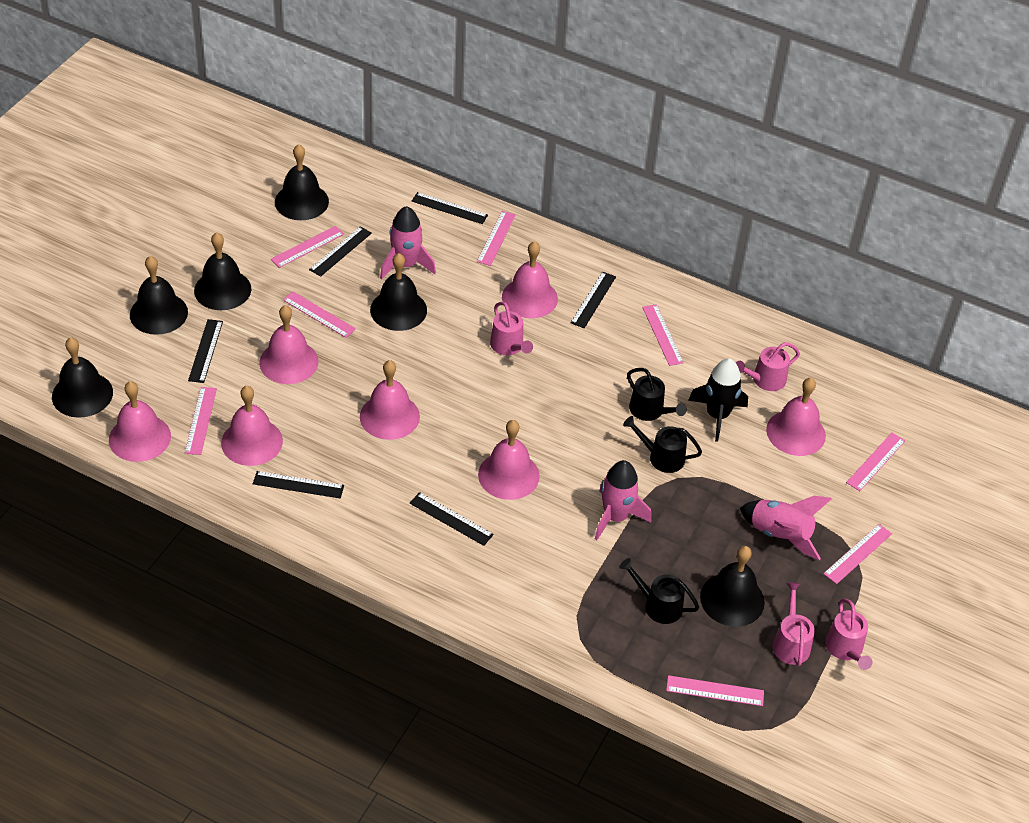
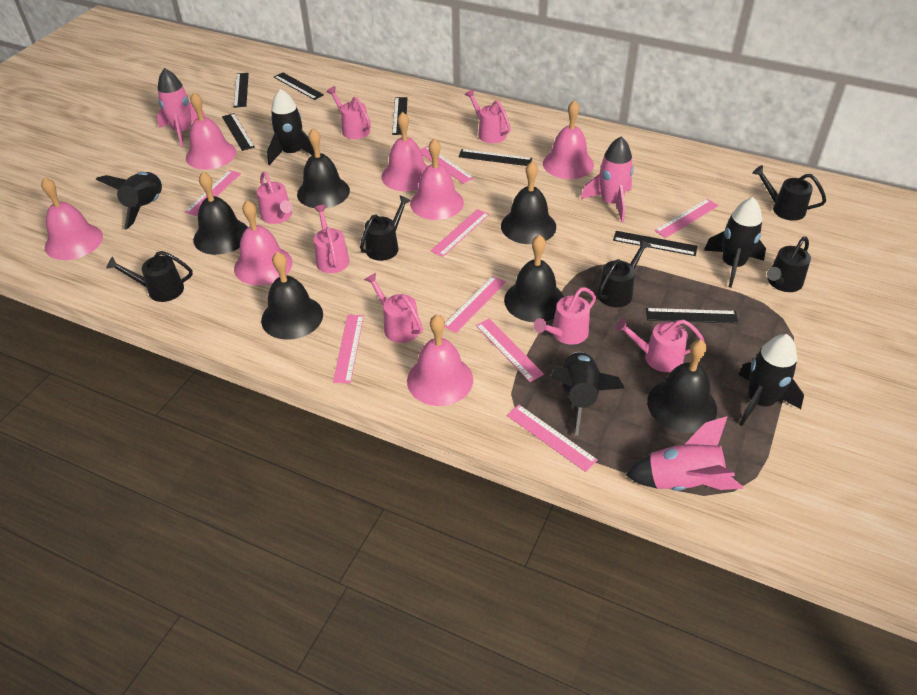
black rocket: [688,358,748,442] = 1 -> [96,172,162,230] [267,89,314,165] [551,352,624,436] [704,197,766,288] [738,334,804,426] = 5
black ruler: [188,319,223,383] [253,471,344,498] [309,226,372,277] [410,492,494,546] [412,192,488,224] [571,272,616,328] = 6 -> [222,113,255,151] [234,73,249,108] [274,73,324,100] [392,97,408,135] [458,149,532,166] [613,231,698,256] [646,308,739,324] = 7
black watering can: [619,558,699,624] [623,416,702,473] [627,368,687,421] = 3 -> [106,251,193,302] [360,195,411,261] [597,239,651,307] [752,165,826,221] [767,236,811,292] = 5
pink watering can: [490,302,533,355] [736,342,800,391] [773,583,815,666] [825,599,872,670] = 4 -> [257,172,293,224] [314,205,349,273] [326,86,371,139] [364,273,423,343] [465,89,511,143] [534,287,596,345] [615,318,705,372] = 7

